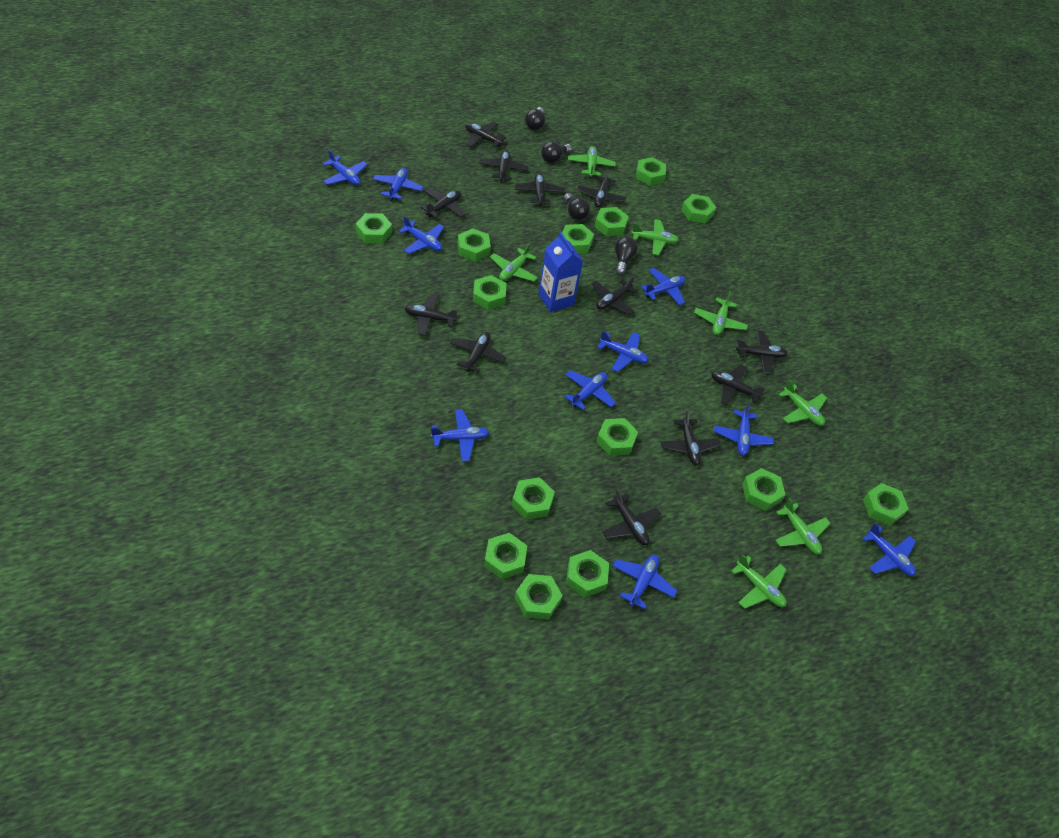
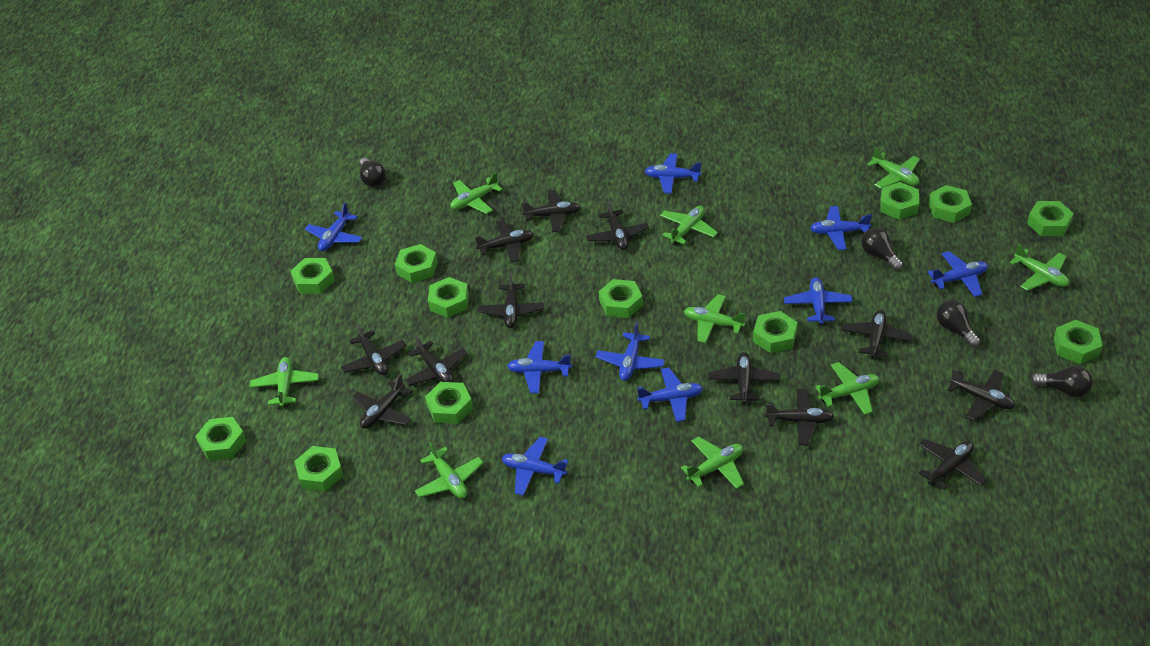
blue carton: [538,232,583,312] = 1 -> none = 0
blue plane: [323,150,368,185] [373,168,424,201] [399,216,444,254] [431,409,489,461] [564,370,616,410] [598,331,649,372] [613,555,677,609] [641,268,686,306] [714,403,774,456] [863,523,916,576] = 10 -> [305,202,362,251] [502,437,569,496] [507,341,572,393] [596,322,665,381] [637,367,703,422] [645,153,701,194] [784,277,853,325] [810,206,872,250] [928,251,988,297] = 9
green nut: [356,213,392,243] [458,228,491,262] [473,275,507,310] [484,533,527,579] [511,477,555,520] [515,574,563,620] [562,224,594,254] [566,550,609,597] [594,207,629,236] [596,418,638,456] [636,157,666,186] [681,194,716,223] [742,468,785,511] [863,483,909,526] = 14 -> [195,417,246,461] [291,258,335,294] [294,446,343,492] [395,244,438,283] [425,382,473,424] [428,277,469,318] [599,279,643,318] [753,311,797,353] [880,182,919,220] [928,185,972,223] [1027,201,1074,236] [1054,320,1103,364] = 12
green plane: [490,243,538,282] [568,146,616,178] [631,219,679,255] [694,292,748,335] [732,554,787,609] [775,498,831,554] [779,380,827,426] = 7 -> [250,357,319,408] [415,442,484,499] [450,172,503,214] [660,206,718,245] [681,436,744,489] [684,294,746,343] [815,362,880,415] [867,147,920,189] [1010,244,1069,291] = 9

